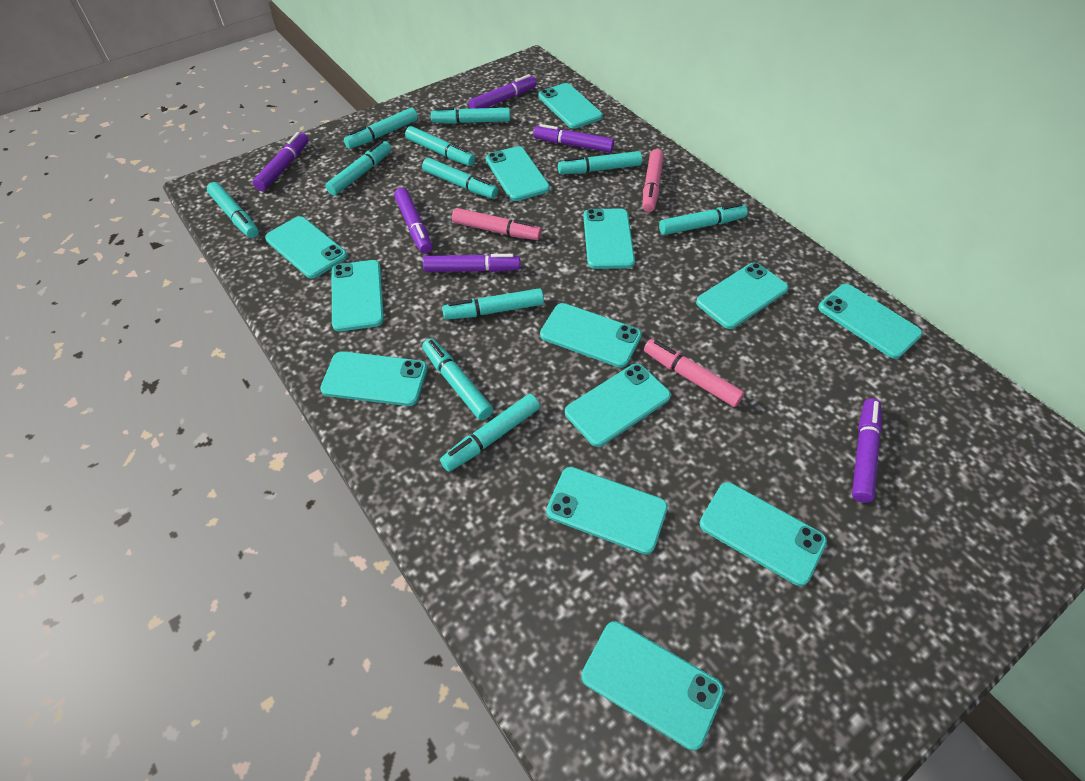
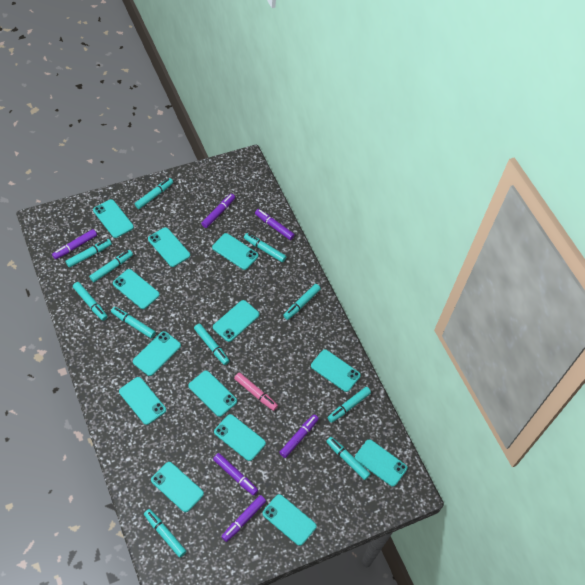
pink marker: [452,208,542,240] [642,149,664,212] [644,339,744,407] = 3 -> [234,372,278,411] = 1

